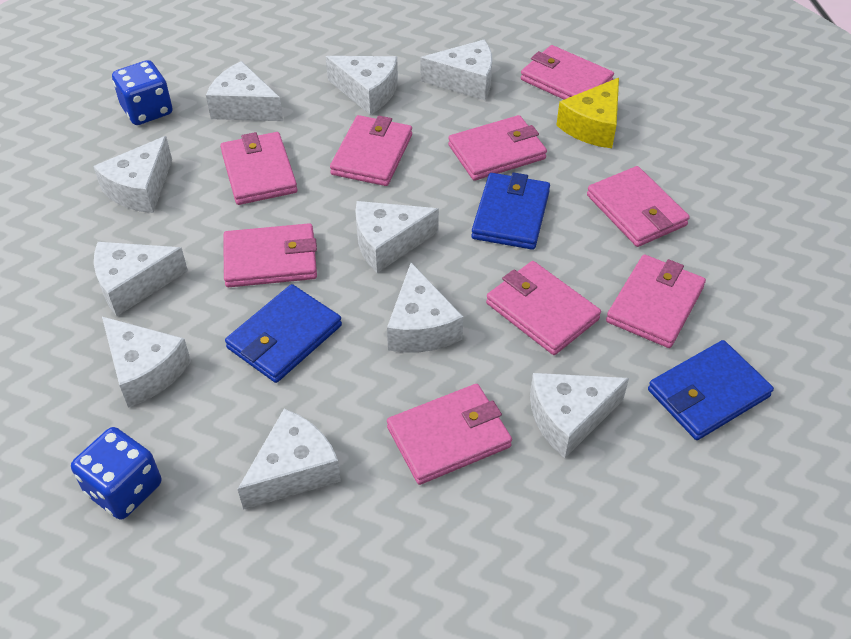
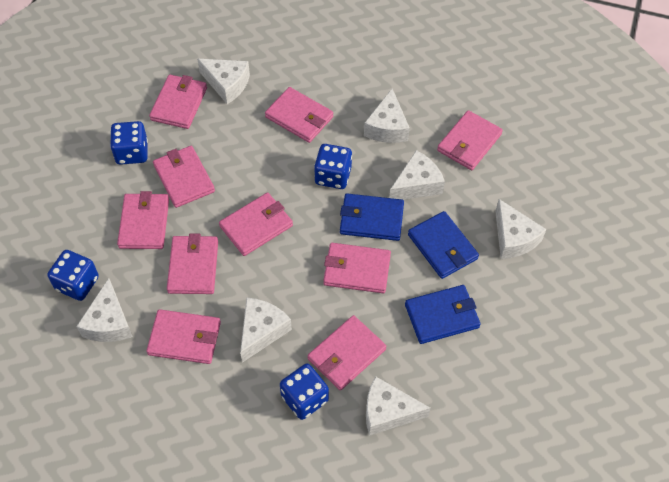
blue dice: [71,427,161,520] [112,60,173,125] = 2 -> [48,250,99,301] [110,121,148,165] [280,363,329,420] [314,144,352,189] = 4
pink wallet: [220,132,298,205] [224,223,317,287] [330,115,412,186] [387,384,512,485] [448,115,547,181] [486,261,601,355] [521,45,614,99] [587,166,690,247] [606,254,706,348] = 9 -> [117,191,169,249] [146,309,221,364] [149,75,207,129] [153,146,215,208] [167,234,218,294] [219,192,293,256] [265,87,333,143] [307,315,386,390] [323,243,391,293] [437,110,503,170] = 10
white cheese: [93,136,172,213] [94,242,188,316] [102,317,191,408] [206,61,283,121] [238,409,341,510] [326,56,398,115] [355,201,439,273] [387,263,463,353] [421,40,492,100] [530,373,629,458] = 10 -> [76,278,133,342] [197,59,250,104] [240,298,292,363] [364,88,410,143] [366,376,431,436] [389,150,445,200] [495,199,546,259] = 7
yellow cheese: [556,78,619,148] = 1 -> none = 0

